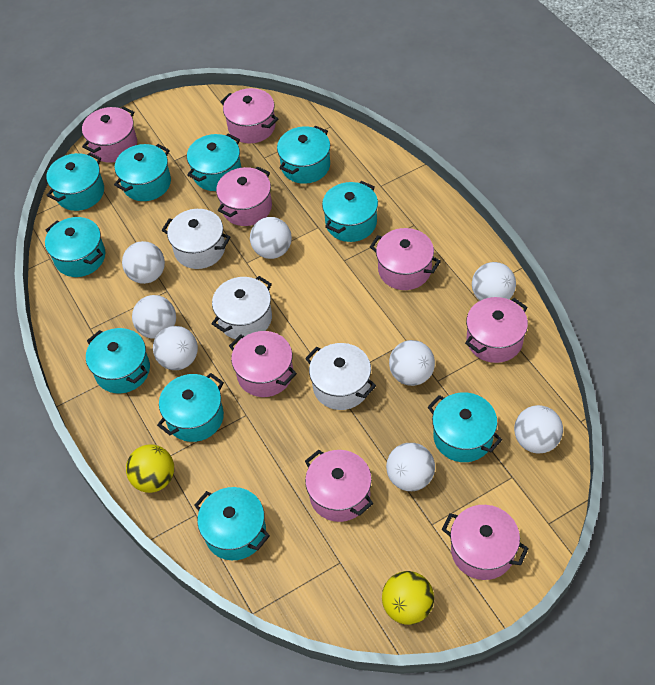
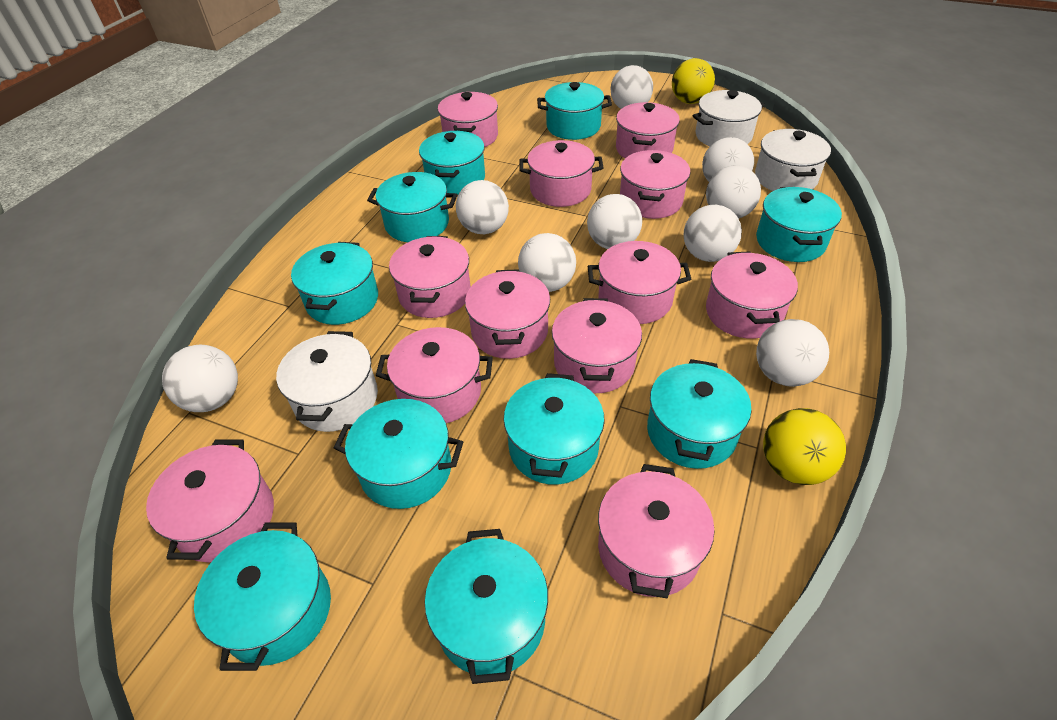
pink pot: [82,107,137,163] [216,166,272,226] [220,88,278,144] [229,331,297,397] [305,450,373,522] [370,228,441,290] [442,505,529,580] [465,297,528,363] = 8 -> [146,439,274,562] [376,327,493,423] [389,236,471,318] [438,92,498,147] [465,269,550,359] [519,140,603,207] [552,298,642,393] [588,241,691,324] [598,464,715,598] [616,102,680,158] [620,150,690,219] [706,251,798,339] = 12
white ball: [122,241,165,284] [132,295,176,339] [153,326,198,370] [250,217,292,259] [386,443,435,491] [389,340,435,386] [472,262,516,301] [514,405,563,454] = 8 -> [162,345,238,412] [456,180,509,234] [518,233,576,292] [587,194,642,249] [611,65,653,109] [684,205,742,262] [702,137,754,182] [706,165,761,219] [756,319,829,387] = 9

